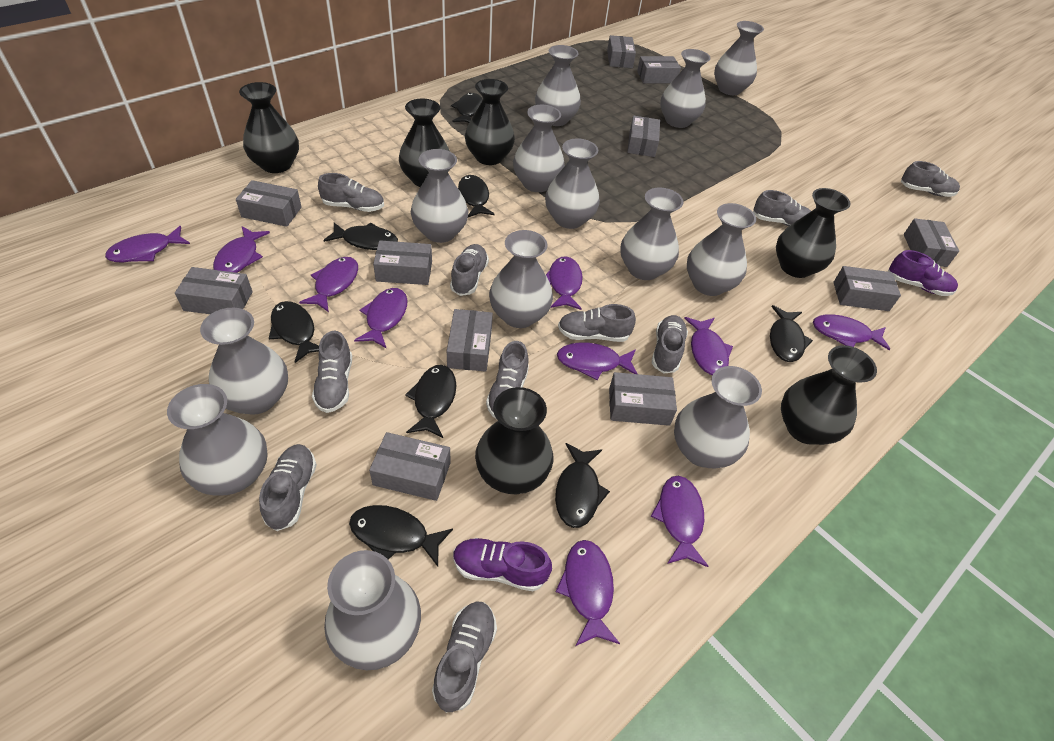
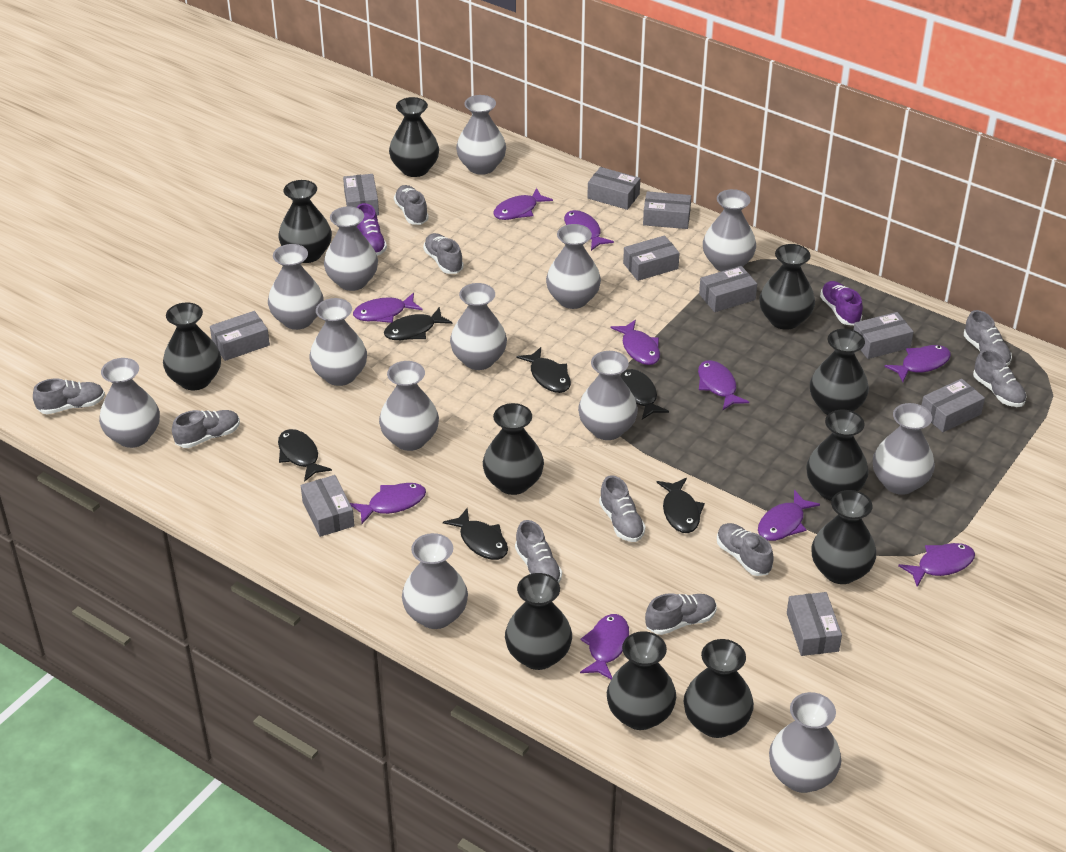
black fish: [269,301,319,363] [323,222,398,250] [349,505,453,567] [405,365,456,438] [451,93,483,123] [458,175,495,217] [555,443,610,528] [770,305,813,362] = 8 -> [278,429,332,482] [384,307,452,340] [443,508,508,560] [517,347,571,393] [620,369,669,419] [657,478,705,533] = 6
black vase: [239,82,299,173] [399,99,450,187] [465,79,515,165] [475,387,553,494] [776,188,851,278] [781,345,877,445] = 6 -> [163,303,221,390] [278,180,332,263] [389,97,439,177] [483,403,544,495] [505,573,572,670] [607,631,676,730] [684,639,754,738] [759,244,815,330] [806,410,869,501] [810,329,869,415] [811,490,876,584] = 11
grey box: [175,267,253,314] [236,180,302,227] [369,432,451,501] [373,240,432,285] [447,309,493,372] [607,35,636,68] [609,372,677,426] [627,116,660,157] [637,56,681,83] [833,266,901,311] [904,218,959,267] = 11 -> [210,311,270,361] [301,475,355,537] [343,174,379,215] [587,167,640,210] [623,235,680,281] [643,191,691,229] [699,266,757,312] [787,592,842,656] [853,312,914,359] [921,379,985,432] = 10

